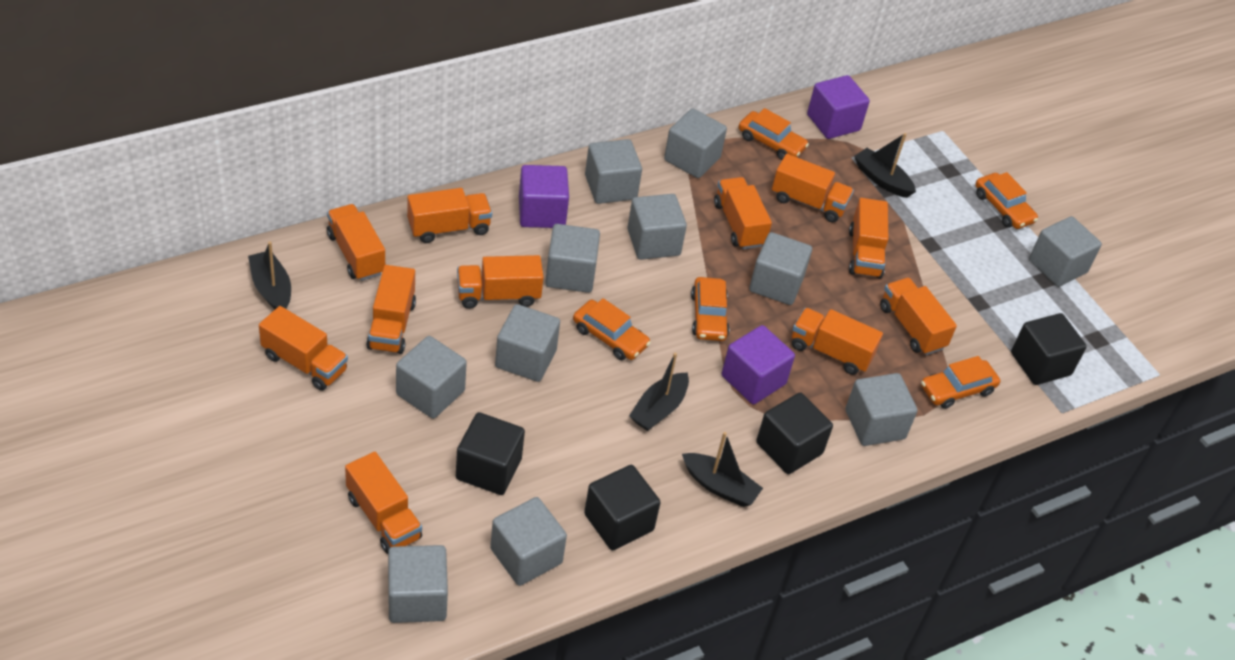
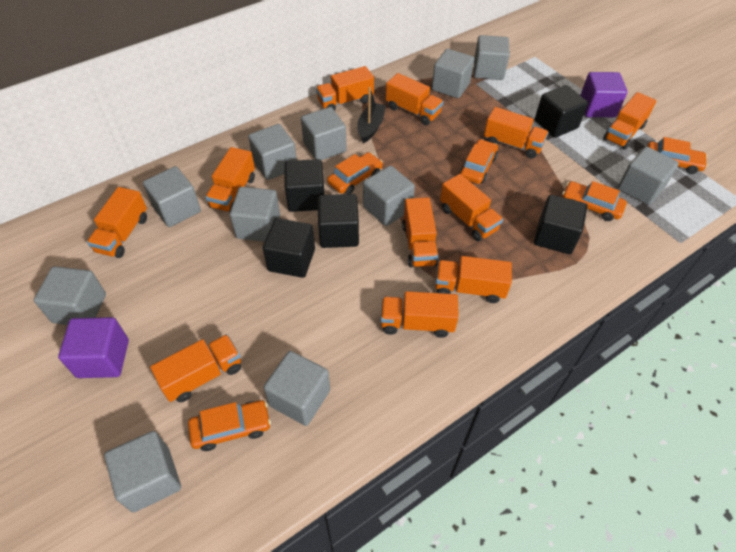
black boat: [248,241,291,310] [629,353,689,431] [682,432,763,507] [854,133,916,198] = 4 -> [357,87,386,143] = 1
black cube: [456,412,525,495] [584,465,661,550] [756,392,833,474] [1011,313,1087,385] = 4 -> [263,218,315,278] [284,159,324,212] [318,194,359,248] [534,195,587,254] [535,85,588,138] = 5
purple cube: [519,165,569,228] [722,325,795,404] [807,75,870,139] = 3 -> [58,317,129,378] [580,72,628,117] = 2

